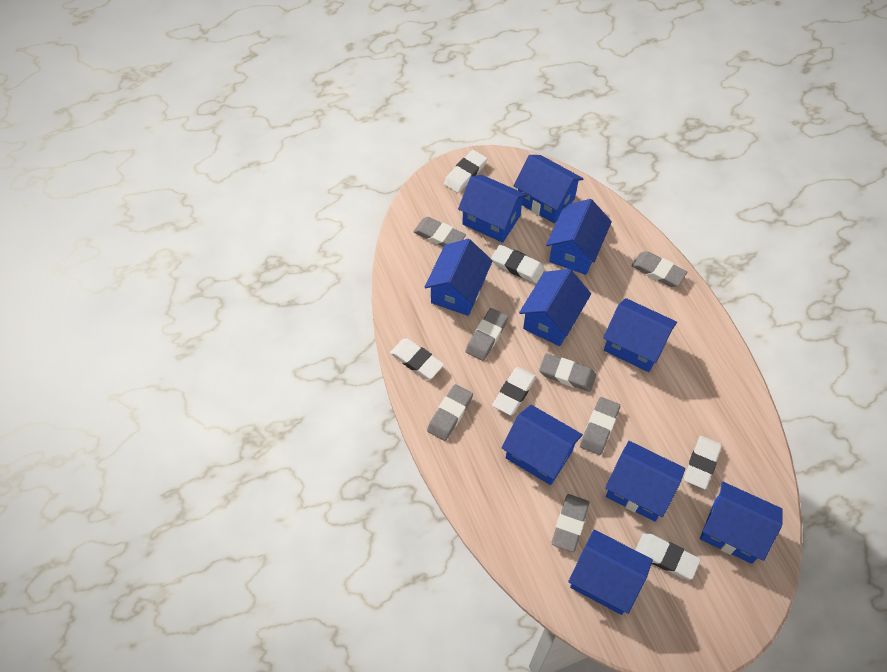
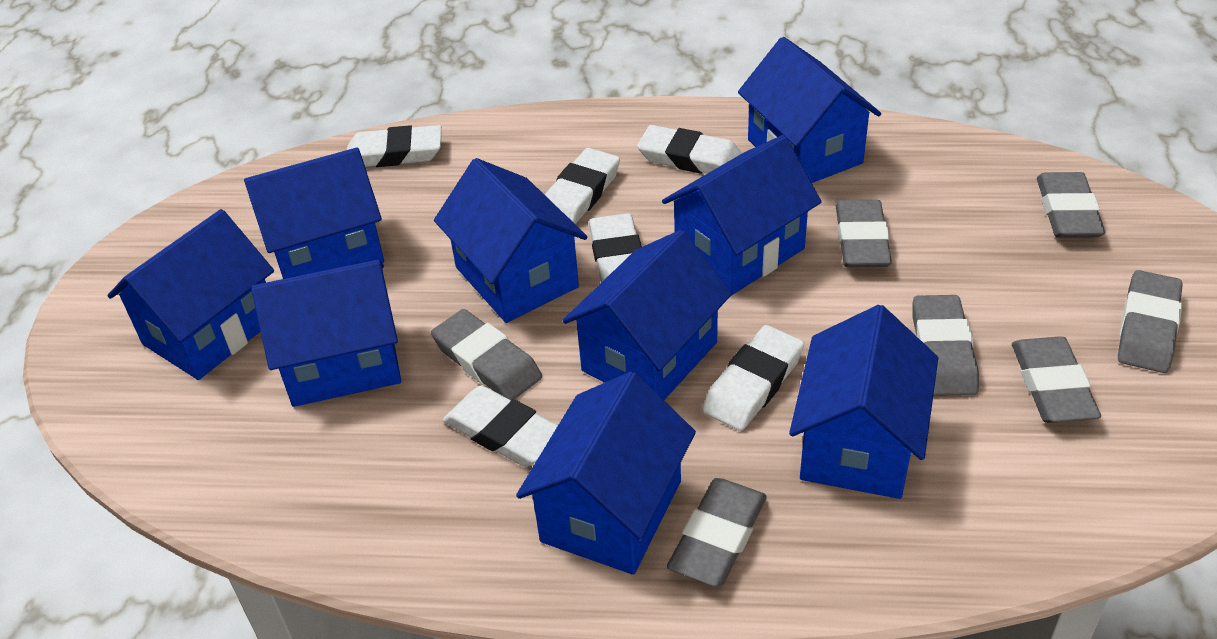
blue house: [425,239,493,316] [458,175,527,243] [502,405,583,485] [514,155,584,224] [519,269,591,346] [546,199,612,275] [568,530,653,615] [603,298,677,372] [605,441,685,522] [700,482,783,564] = 10 -> [107,209,274,380] [244,148,384,279] [251,260,401,407] [434,158,588,323] [516,372,696,575] [563,230,732,400] [662,135,822,295] [738,37,881,183] [789,305,938,499] = 9

